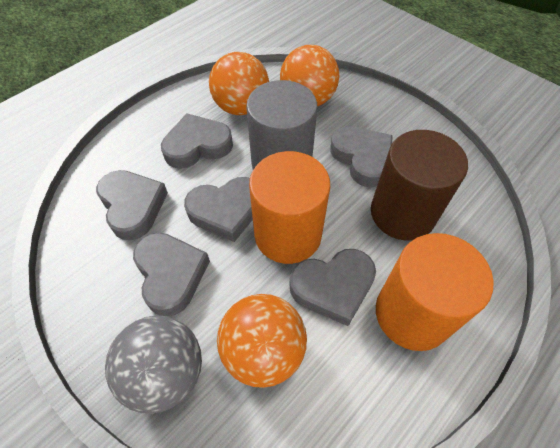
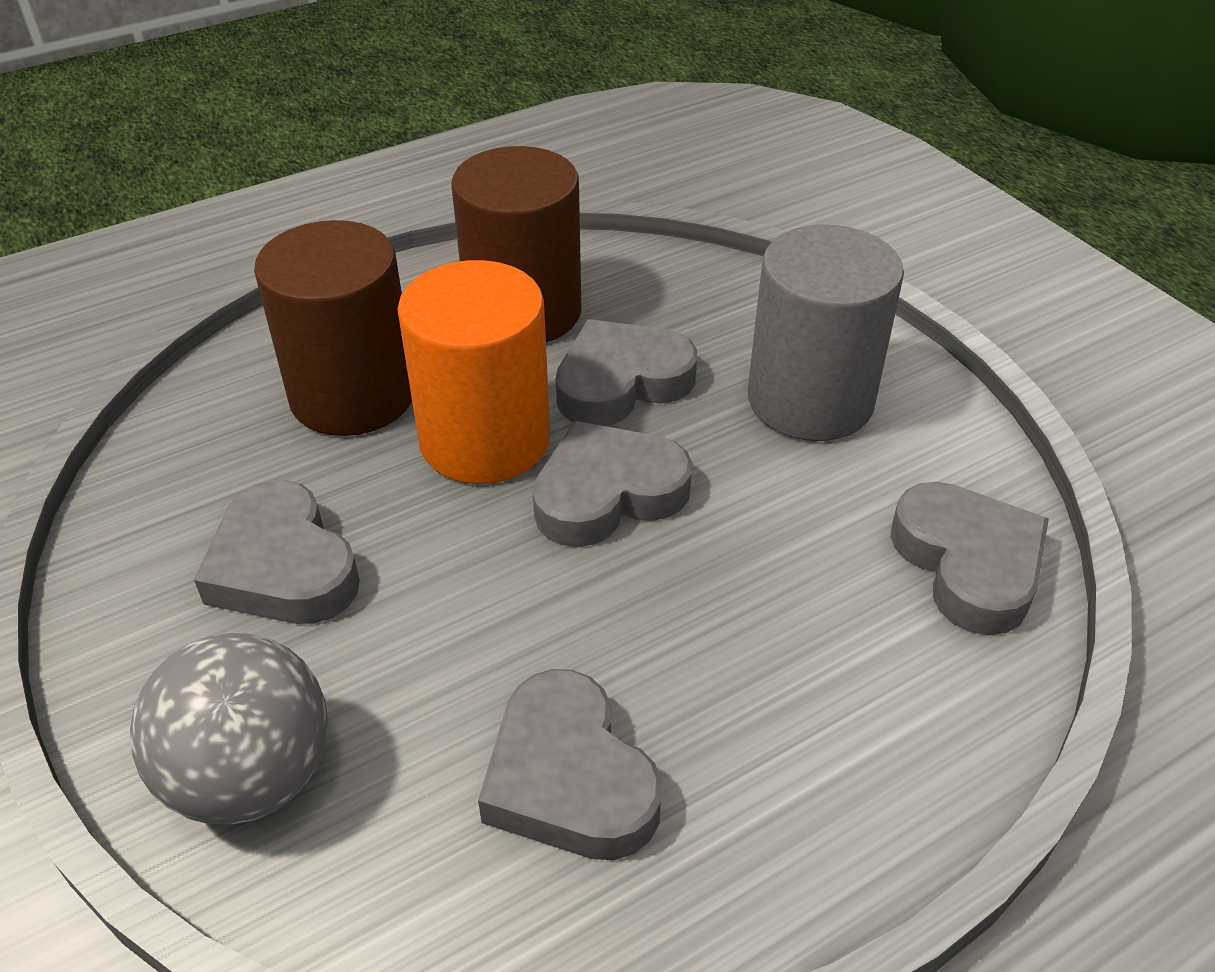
brown cylinder: [371,130,468,240] = 1 -> [254,220,412,436] [451,146,582,342] = 2
grey heart: [96,170,168,240] [133,233,210,316] [161,113,233,169] [184,177,253,242] [289,249,376,326] [330,126,393,187] = 6 -> [194,480,360,624] [478,669,662,860] [533,421,692,547] [556,319,697,426] [890,482,1049,635] = 5
orange ball: [209,52,269,115] [217,294,307,388] [280,45,339,106] = 3 -> none = 0
orange cylinder: [249,151,330,264] [376,233,494,351] = 2 -> [397,260,550,484] = 1

